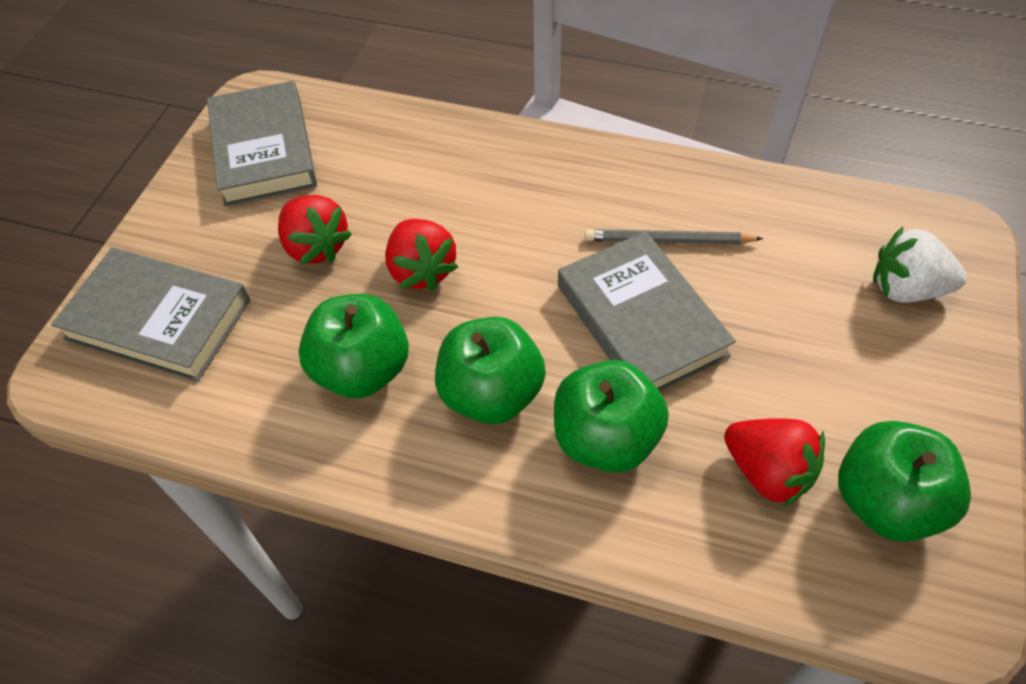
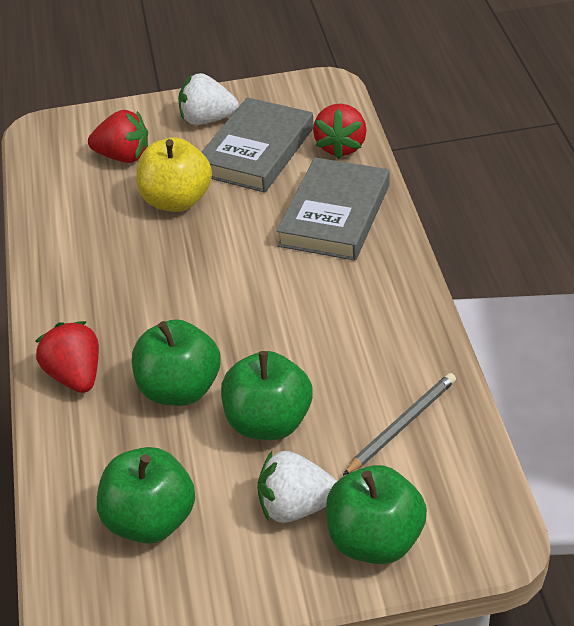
grey book: [51,248,250,382] [207,81,317,206] [558,231,736,392] = 3 -> [202,97,314,193] [276,157,389,261] = 2
white strawberry: [873,227,967,303] = 1 -> [178,73,239,125] [257,451,337,523] = 2
yellow apple: none = 0 -> [136,137,212,212] = 1

